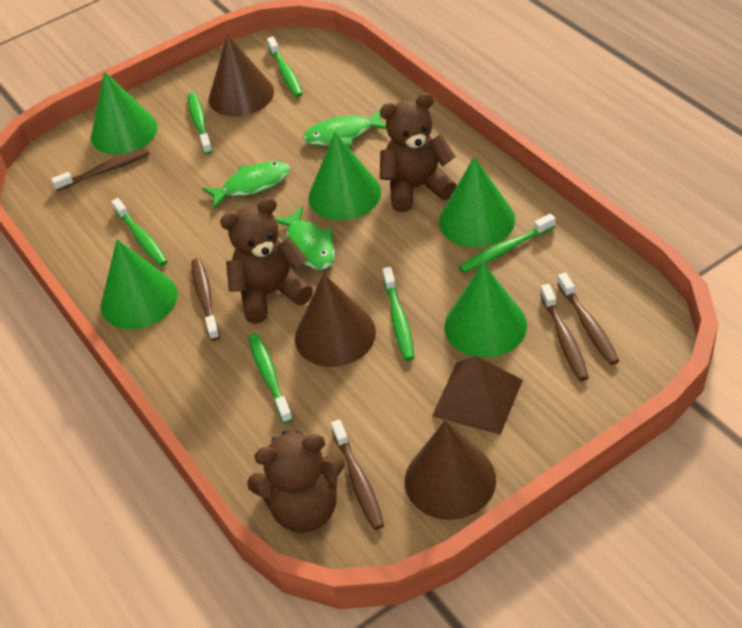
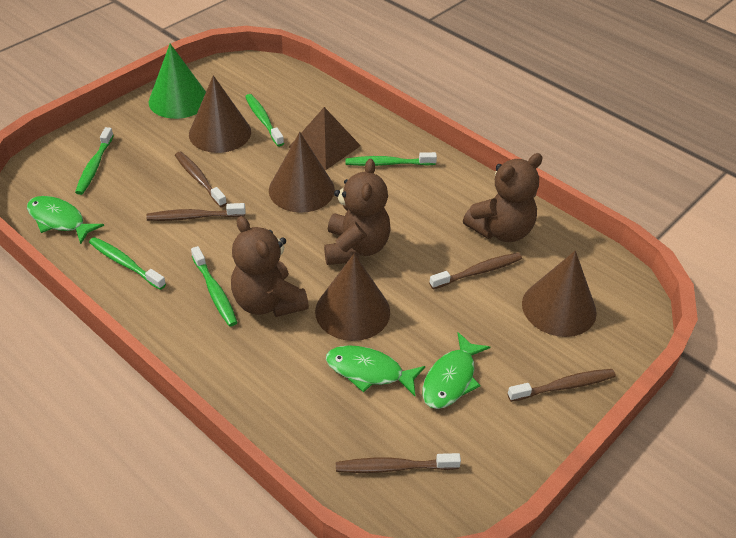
brown cone: [209,34,274,117] [295,273,376,367] [405,420,496,520] = 3 -> [189,75,251,153] [269,132,335,213] [315,254,390,341] [522,250,597,337] = 4
green cone: [91,71,158,154] [101,239,178,329] [309,132,381,220] [439,157,515,248] [444,263,527,358] = 5 -> [149,44,206,119] = 1
green toothbrush: [111,198,168,267] [188,93,213,154] [248,333,293,423] [267,37,303,97] [383,267,414,361] [459,214,556,273] = 6 -> [75,127,114,195] [89,237,166,290] [191,246,238,327] [245,94,284,147] [345,152,437,166] = 5

